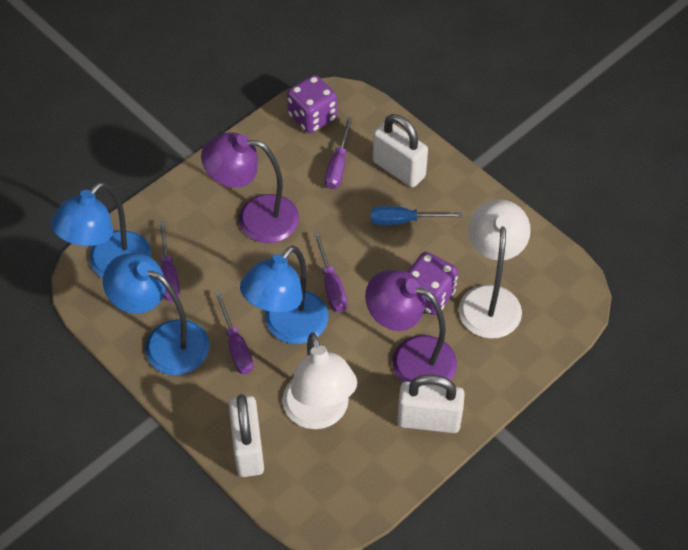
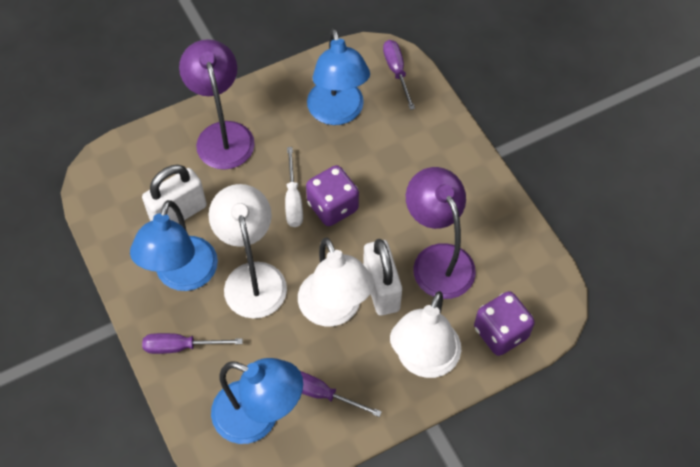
blue screwdriver: [371,206,463,225] = 1 -> none = 0
purple screwdriver: [159,221,180,301] [215,292,254,374] [314,232,348,312] [325,117,353,189] = 4 -> [142,333,243,354] [300,371,382,417] [383,40,415,110] = 3
white lamp: [282,333,357,429] [459,199,531,339] = 2 -> [209,184,287,319] [298,238,374,326] [390,291,461,378] = 3
white padlock: [229,394,264,477] [373,114,428,187] [397,375,465,433] = 3 -> [142,165,207,224] [363,239,402,316] = 2
white screwdriver: none = 0 -> [285,147,303,227] = 1

